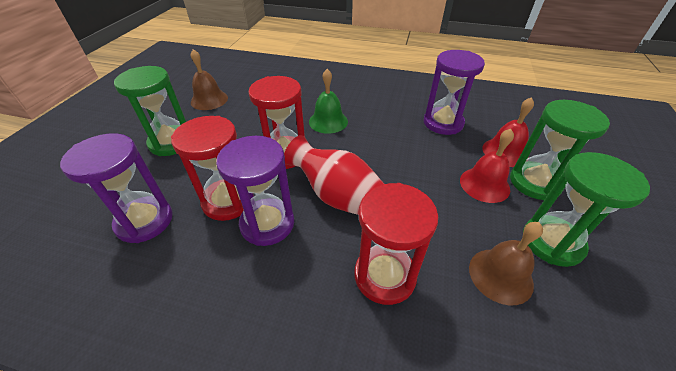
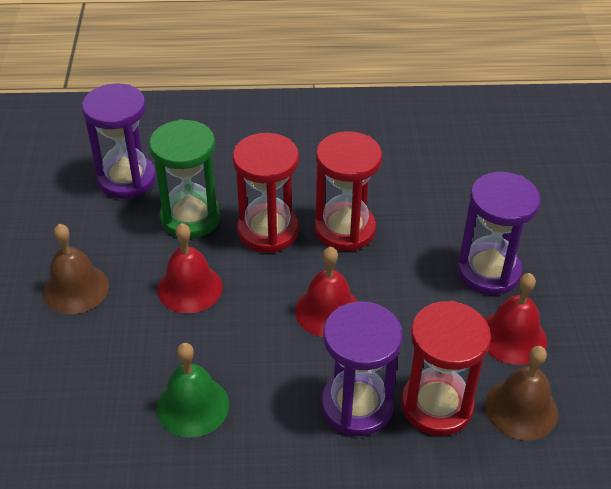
green hourglass: [114,66,186,156] [510,100,610,200] [523,152,650,267] = 3 -> [149,119,221,239] = 1
red bell: [460,129,514,203] [482,97,534,167] = 2 -> [157,223,222,313] [295,247,358,337] [485,273,547,365] = 3
red vase: [284,135,384,215] = 1 -> none = 0

